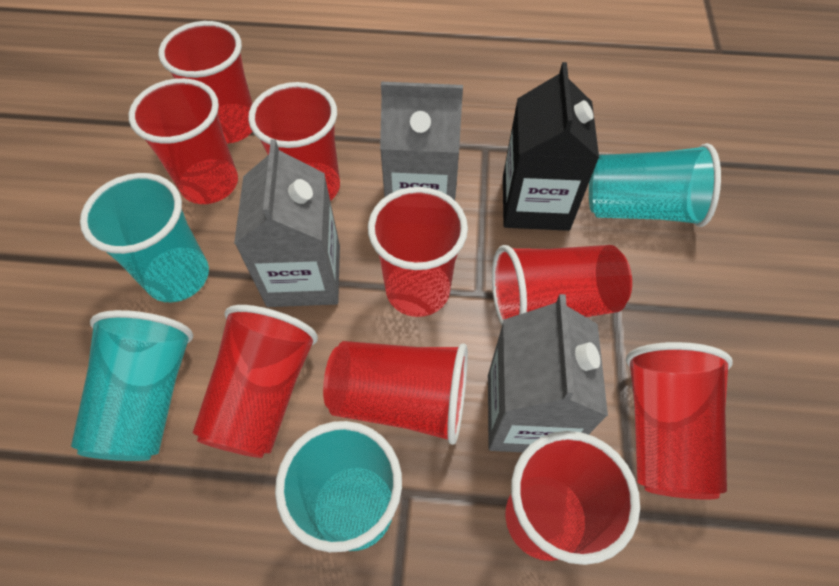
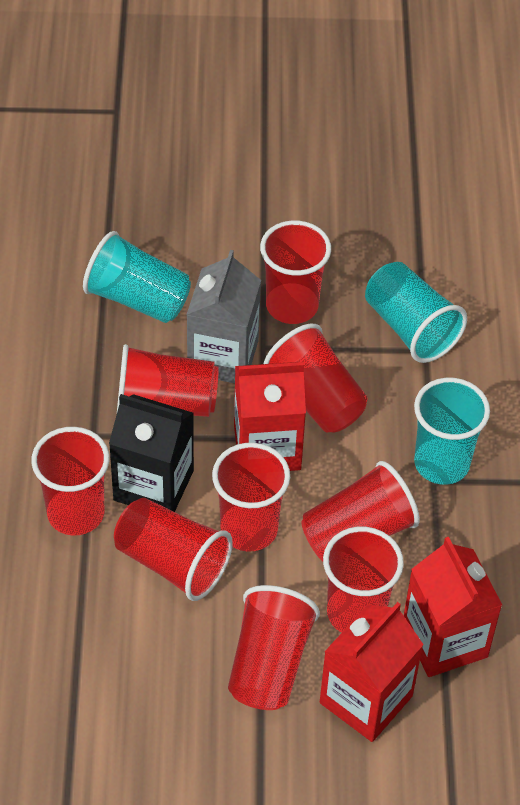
grey carton: [234,139,340,307] [380,82,463,200] [488,294,608,452] = 3 -> [186,250,261,383] = 1
red carton: none = 0 -> [234,362,306,471] [320,602,424,742] [404,537,502,677] = 3
turquoise cup: [71,310,193,461] [80,173,209,302] [275,421,402,552] [589,143,721,227] = 4 -> [83,231,191,323] [365,262,467,363] [414,378,490,485] = 3

